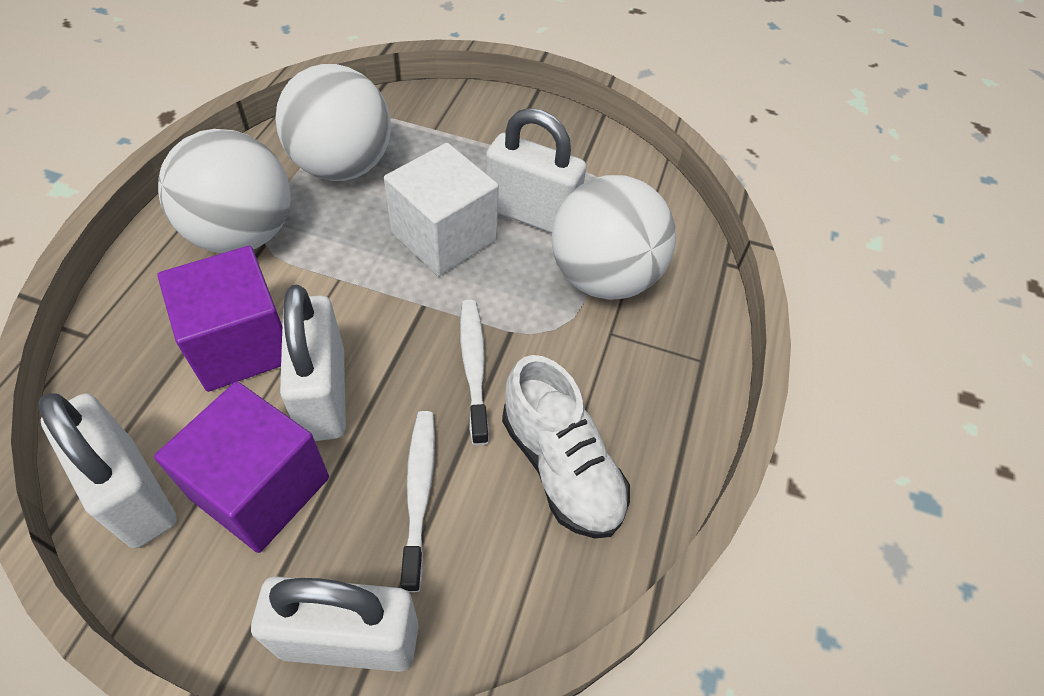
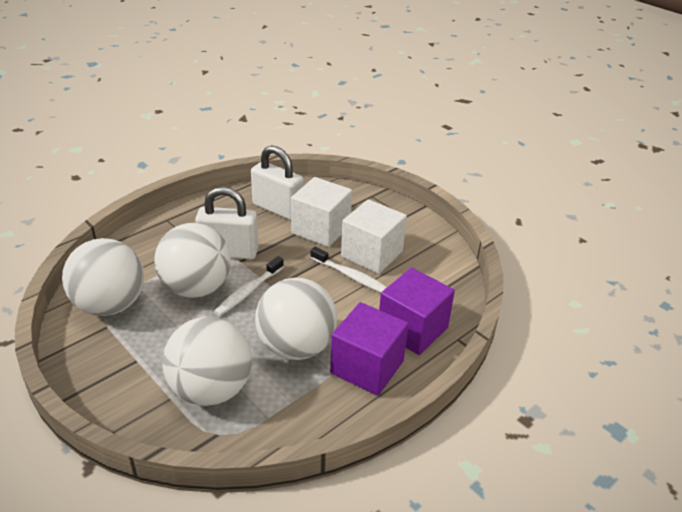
white ball: [158,129,291,253] [276,64,391,181] [552,175,676,300] = 3 -> [62,238,144,316] [154,223,231,298] [162,317,252,406] [255,278,337,360] = 4
white cube: [384,143,499,276] = 1 -> [291,177,352,247] [341,199,407,274] = 2
white padlock: [38,393,177,548] [251,577,419,672] [280,285,346,441] [486,108,586,233] = 4 -> [195,187,258,259] [251,145,304,220] = 2
white shoe: [502,355,630,538] = 1 -> none = 0

